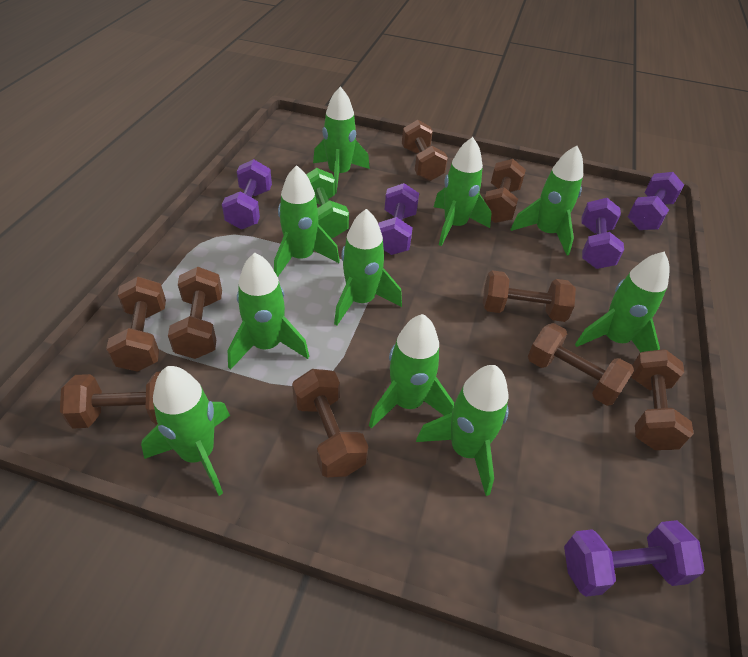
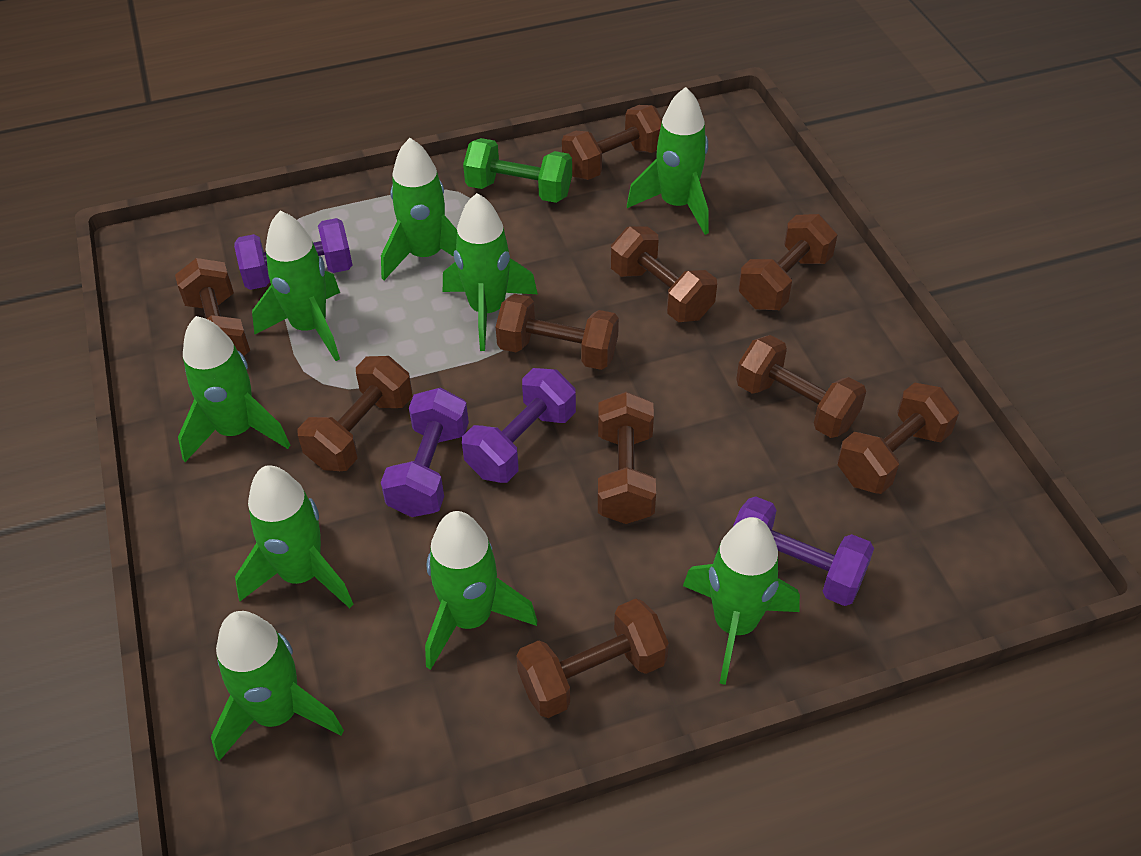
brown dumbbell: [60,372,160,429] [106,277,166,372] [168,267,222,359] [292,369,368,477] [402,120,448,181] [483,270,576,322] [484,159,526,223] [528,323,634,406] [631,349,694,450] = 9 -> [175,258,250,356] [297,356,413,471] [496,294,619,370] [516,599,669,718] [562,105,662,180] [598,392,656,524] [611,226,717,322] [736,335,866,438] [738,214,837,310] [837,382,959,494] = 10
green rocket: [141,366,230,496] [228,253,309,370] [274,165,340,277] [313,86,370,194] [334,209,402,325] [369,314,454,429] [416,365,509,496] [434,137,491,246] [511,146,583,256] [575,251,670,352] = 10 -> [178,316,290,462] [211,611,344,761] [235,465,353,608] [252,211,340,361] [381,138,457,280] [425,511,537,670] [443,193,538,351] [627,87,709,235] [683,517,800,685] = 9
purple dumbbell: [222,159,272,229] [378,183,419,255] [564,520,705,597] [581,198,624,269] [628,172,684,230] = 5 -> [234,218,352,290] [381,388,469,517] [462,368,576,483] [732,496,874,606] = 4

